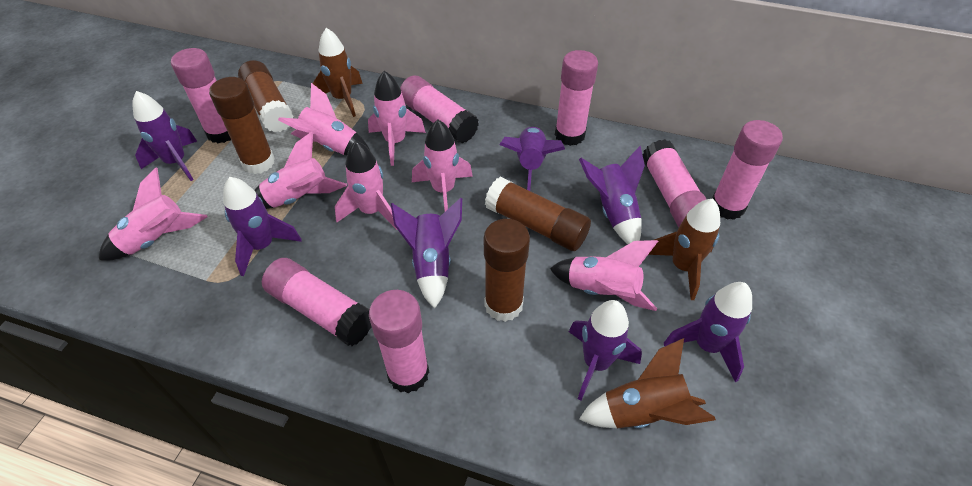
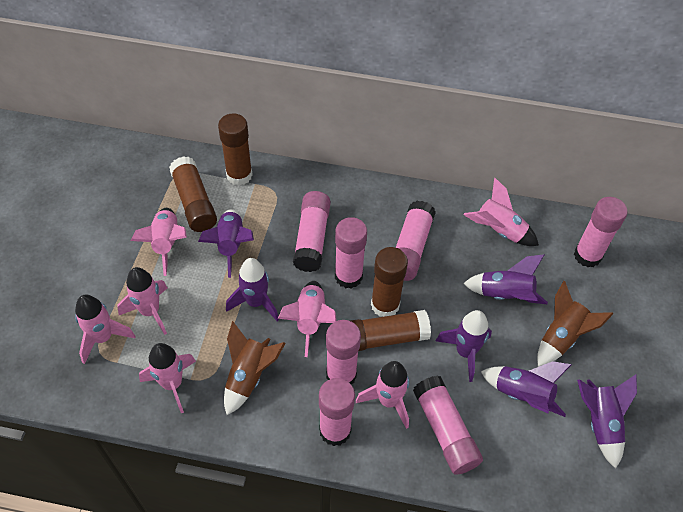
brown rocket: [312,28,363,117] [579,338,716,429] [648,199,720,300] = 3 -> [224,321,286,415] [537,281,613,367] = 2
purple rocket: [132,91,198,181] [223,177,302,276] [391,198,462,309] [499,127,565,191] [569,300,642,401] [579,146,645,244] [664,282,752,382] = 7 -> [198,209,254,278] [226,258,279,322] [436,310,492,382] [463,254,548,304] [481,361,572,417] [577,374,637,469] = 6

